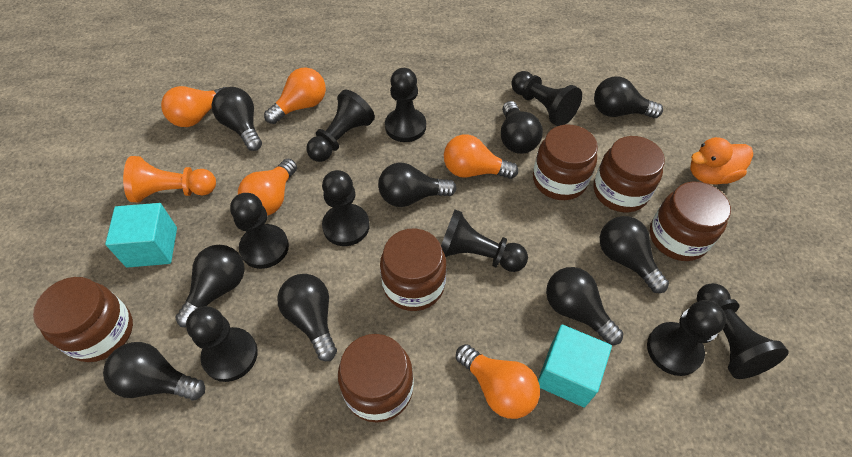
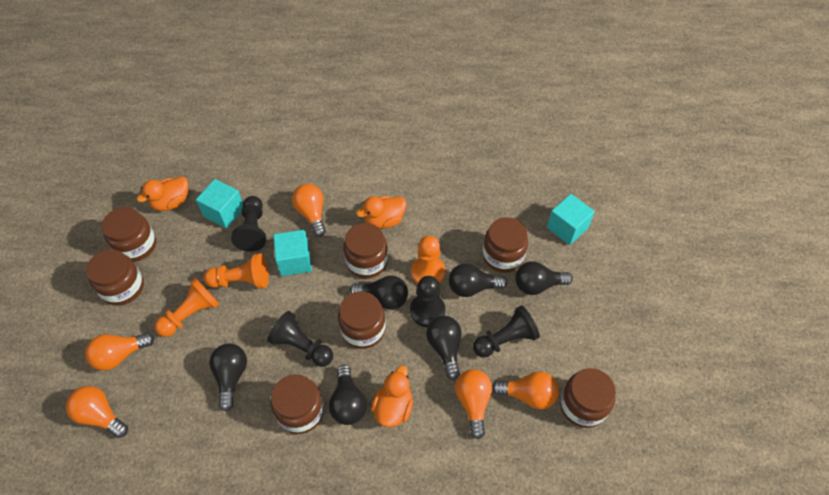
black light bulb: [103,342,205,400] [175,245,244,328] [212,87,262,151] [277,274,337,361] [378,163,456,207] [501,101,543,154] [546,267,623,345] [594,76,663,118] [600,216,669,293] = 9 -> [209,344,247,411] [329,365,366,425] [350,276,408,310] [426,316,461,380] [449,263,507,297] [515,261,573,295] = 6
black pawn: [186,306,258,382] [230,193,289,269] [306,90,375,162] [322,170,370,246] [385,68,426,142] [441,210,528,272] [511,71,582,126] [647,300,726,376] [697,283,789,379] = 9 -> [231,196,266,252] [267,311,333,367] [410,276,445,327] [473,305,540,358] = 4
brown jar: [33,277,133,362] [338,334,414,423] [380,228,446,311] [533,124,598,200] [593,136,665,212] [650,182,731,261] = 6 -> [86,249,144,305] [102,207,156,262] [271,374,324,434] [338,291,386,349] [343,223,388,278] [482,217,528,273] [560,368,616,428] = 7
orange duck: [690,137,753,185] = 1 -> [136,176,188,211] [356,196,406,229] [371,366,413,427] = 3
orange pawn: [123,156,216,202] = 1 -> [155,278,219,337] [204,253,269,289] [411,236,445,284] = 3
turquoise cube: [105,203,177,268] [538,325,612,407] = 2 -> [196,179,243,229] [273,230,312,276] [547,194,595,245] = 3

